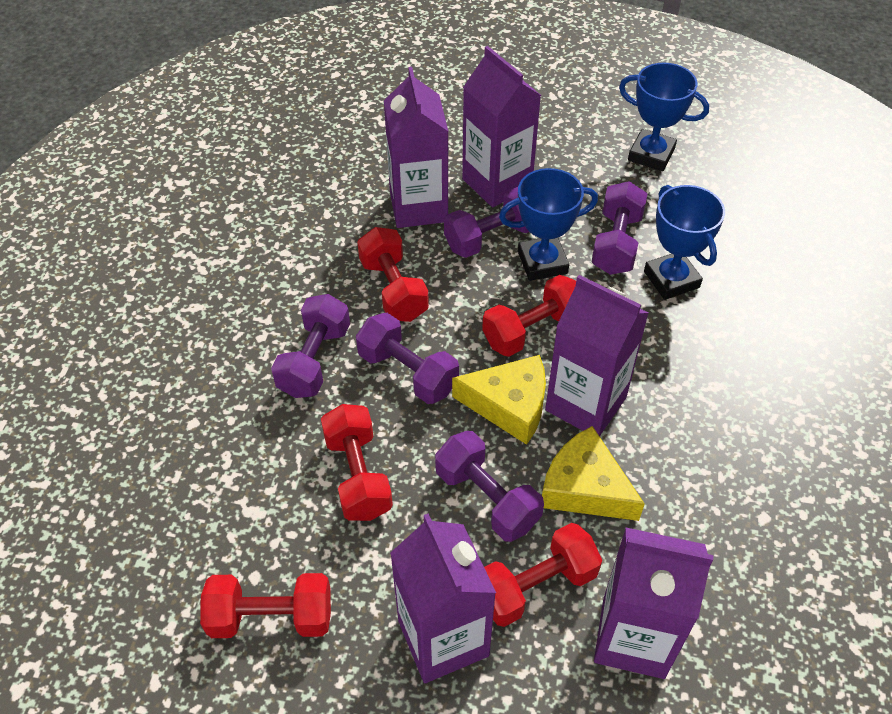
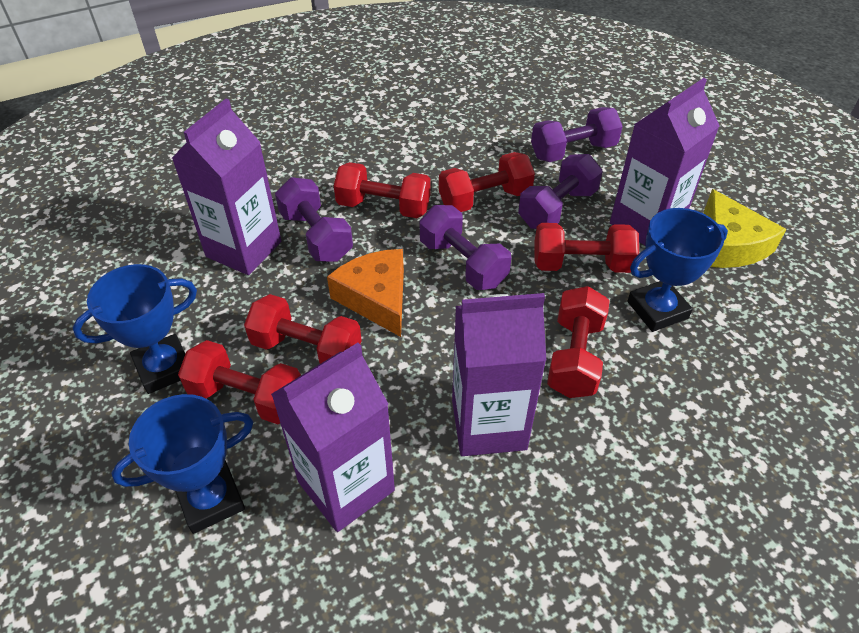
orange cheese: none = 0 -> [327,249,404,337] = 1
purple carton: [384,67,449,228] [390,513,496,683] [462,46,541,207] [545,275,649,437] [594,528,714,679] = 5 -> [172,98,281,275] [271,343,395,532] [452,293,546,456] [610,78,720,246] = 4
purple dumbbell: [271,294,350,398] [356,313,459,404] [435,431,544,542] [444,187,529,258] [592,181,647,275] = 5 -> [275,177,353,262] [420,205,511,290] [518,154,603,229] [531,107,623,162] = 4
red dumbbell: [200,573,331,638] [321,404,393,521] [357,227,429,322] [482,275,576,357] [484,523,602,627] = 5 -> [178,340,301,424] [244,294,362,364] [334,162,431,218] [439,152,535,212] [534,223,639,273] [547,286,610,398] = 6
yellow cheese: [452,355,546,445] [542,426,645,521] = 2 -> [704,189,786,268] = 1

